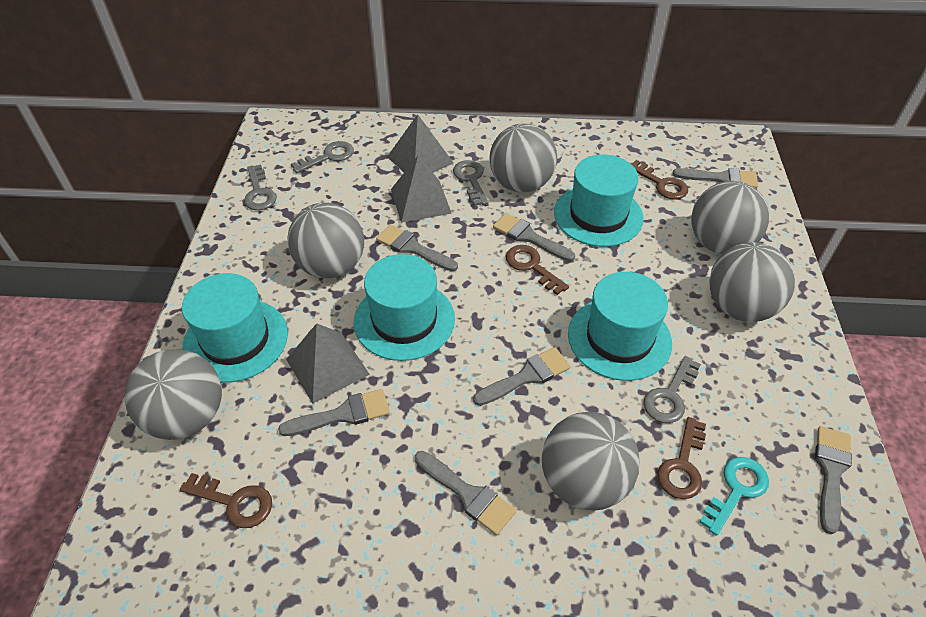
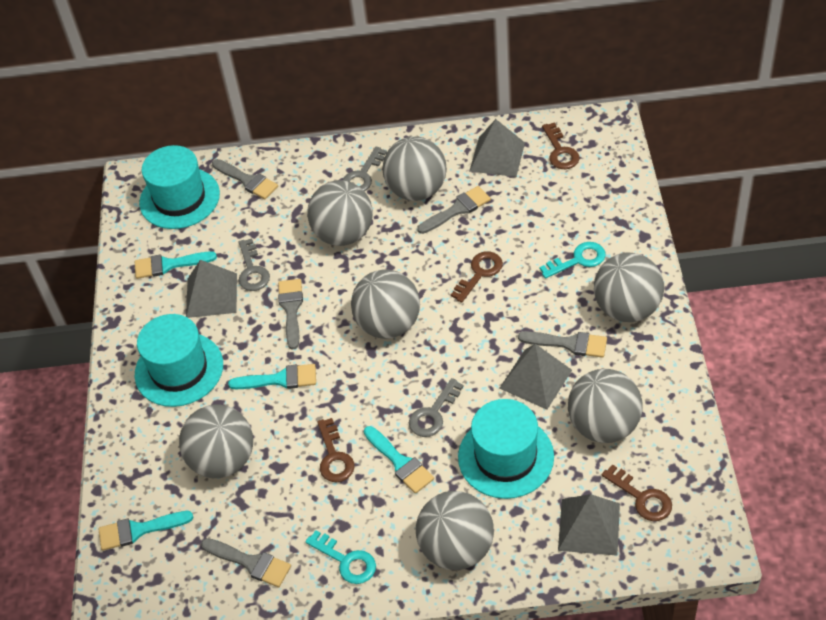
grey ball: [125,349,222,440] [287,203,364,278] [489,123,557,193] [542,412,640,511] [691,181,769,254] [709,242,795,322] = 6 -> [179,405,253,478] [307,180,373,246] [351,269,420,339] [383,136,446,201] [416,491,494,570] [568,369,643,443] [594,253,664,322] = 7
grey brush: [278,389,390,436] [376,224,458,271] [415,451,516,535] [473,347,571,406] [493,213,575,261] [672,168,758,189] [815,426,852,534] = 7 -> [201,538,291,587] [212,159,278,199] [278,279,303,350] [417,186,491,234] [518,331,607,358] = 5
grey key: [244,165,277,210] [291,141,354,173] [453,160,488,206] [643,356,701,423] = 4 -> [239,238,270,291] [343,147,387,191] [409,378,464,437] = 3
grey pyramid: [286,323,370,403] [387,114,454,173] [391,156,452,223] = 3 -> [186,260,237,318] [470,119,525,177] [499,344,572,410] [558,494,620,556] = 4
turquoise brush: none = 0 -> [98,511,193,551] [135,251,217,279] [228,364,316,389] [364,426,434,494] = 4
turquoise hat: [182,273,288,383] [354,254,455,361] [554,155,644,247] [568,272,672,381] = 4 -> [135,314,223,407] [139,145,220,229] [458,399,554,499] = 3
turquoise key: [699,457,769,536] = 1 -> [305,530,376,584] [540,242,606,279] = 2

